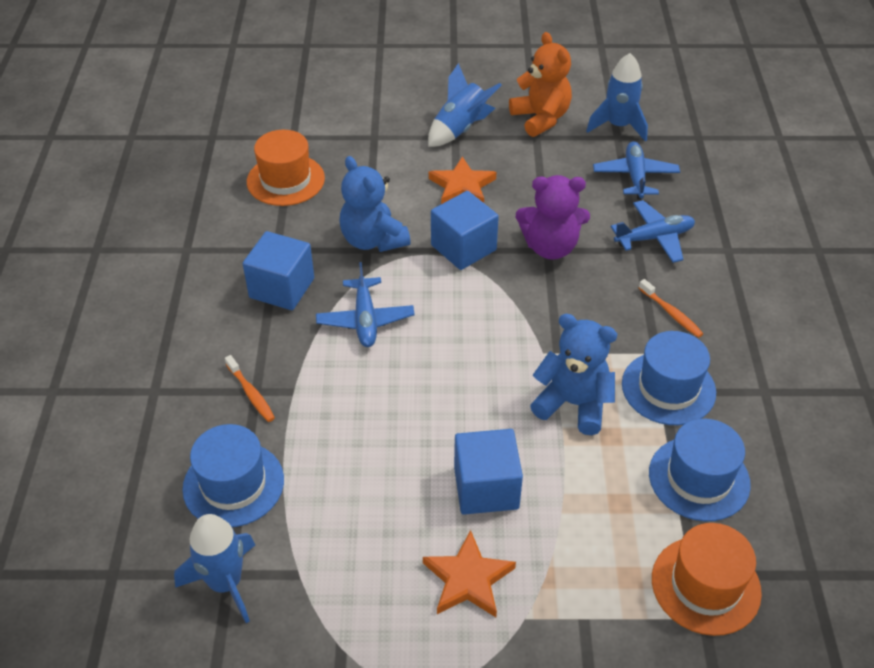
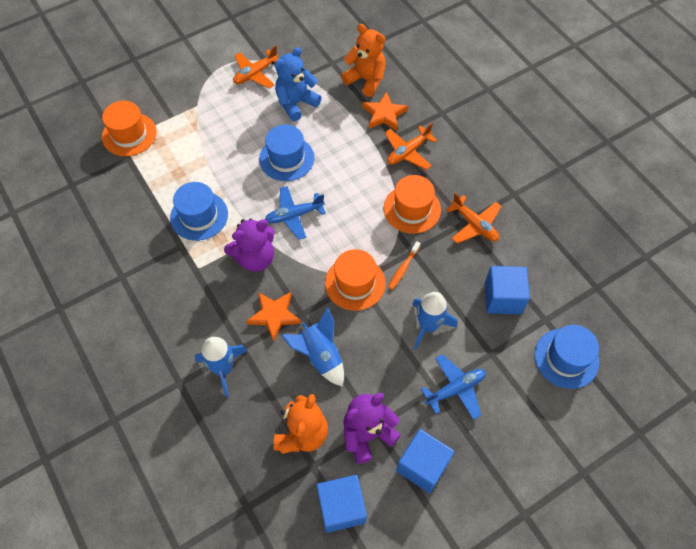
blue plane: [316,262,415,347] [593,141,680,200] [611,200,695,263] = 3 -> [265,186,326,240] [421,354,486,420] = 2
blue teddy bear: [339,156,411,252] [530,314,617,435] = 2 -> [275,47,322,121] = 1
orange hat: [247,130,325,206] [652,523,762,636] = 2 -> [102,101,157,156] [325,249,385,311] [384,175,441,234] = 3
orange plane: none = 0 -> [233,45,279,89] [385,123,437,170] [446,192,502,244] = 3
orange teddy bear: [509,32,572,137] = 1 -> [273,394,328,454] [341,24,386,97] = 2
orange toothbrush: [225,355,275,422] [639,279,703,338] = 2 -> [388,241,421,290] = 1
purple teddy bear: [516,175,590,260] = 1 -> [224,218,274,272] [343,393,401,464] = 2

